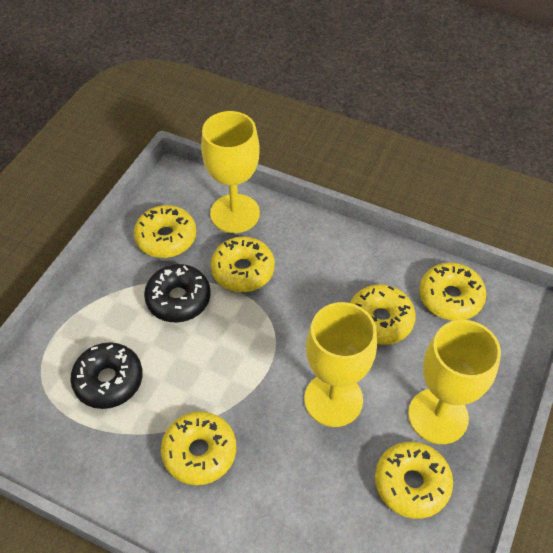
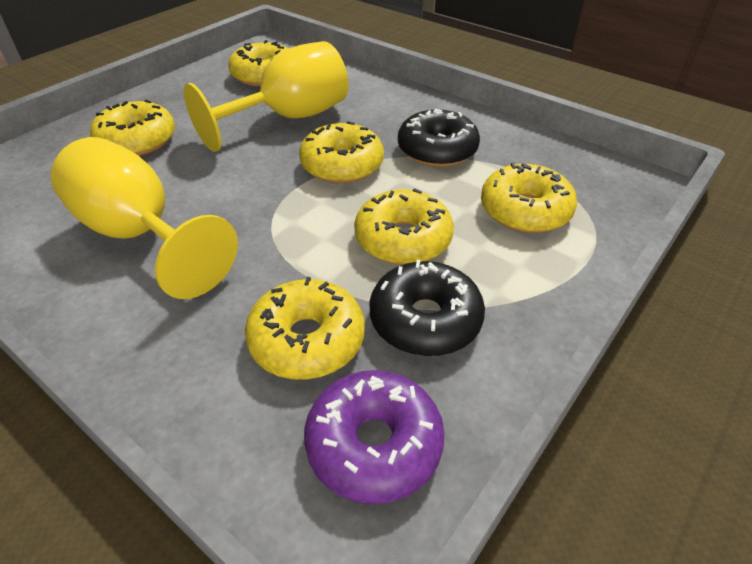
purple donut: none = 0 -> [304,370,445,504] = 1
yellow goblet: [201,111,260,233] [304,302,377,427] [408,320,501,444] = 3 -> [51,137,238,299] [183,41,348,152] = 2

